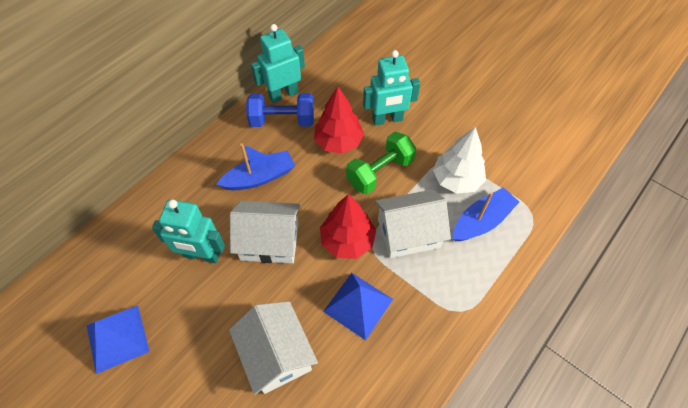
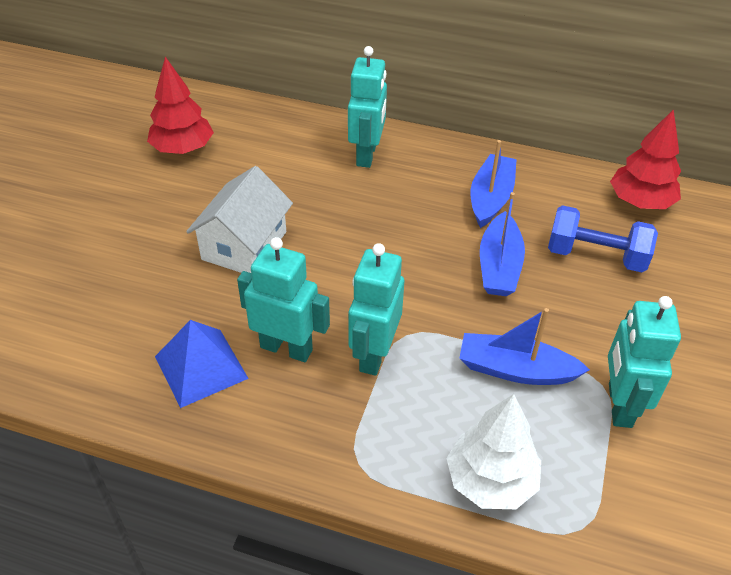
blue boat: [216,143,295,190] [452,187,519,241] = 2 -> [459,308,590,385] [471,140,517,228] [480,192,525,296] = 3
blue pyramid: [87,305,150,374] [323,273,393,340] = 2 -> [155,320,249,408] = 1
green dumbbell: [346,132,416,194] = 1 -> none = 0
turquoise robot: [152,199,225,263] [251,24,305,103] [363,50,420,126] = 3 -> [237,237,330,362] [348,46,387,168] [349,243,404,376] [608,296,681,428] = 4
white house: [229,301,318,395] [230,201,300,263] [375,190,451,258] = 3 -> [186,166,293,273] = 1

